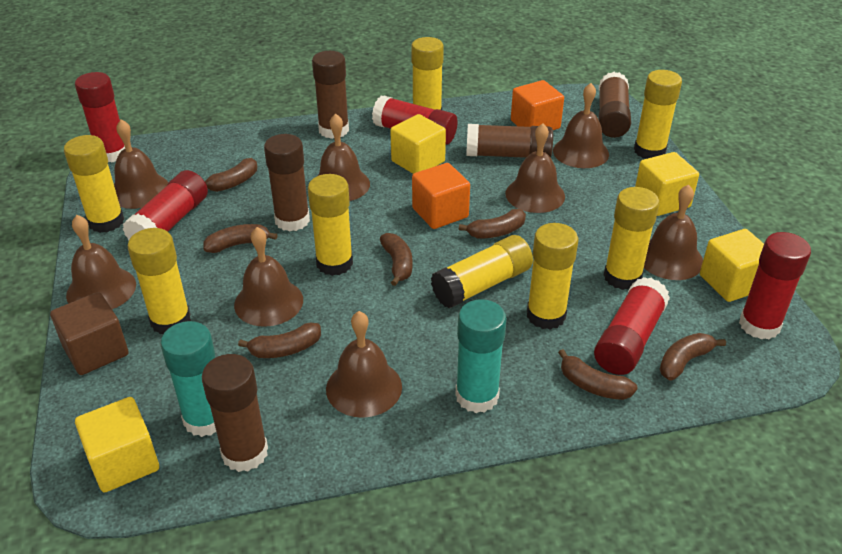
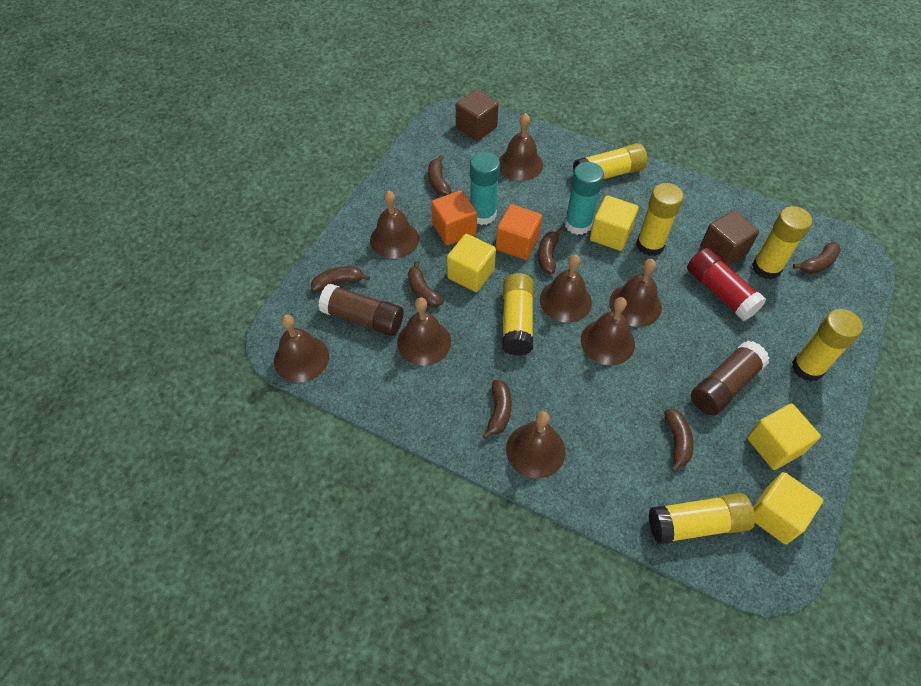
brown cube: [50,292,129,375] = 1 -> [456,89,499,141] [700,210,759,266] = 2
brown glue stick: [202,354,268,472] [264,134,310,232] [312,51,349,139] [466,124,553,158] [599,72,631,138] = 5 -> [318,284,403,336] [691,341,769,416] = 2
red glue stick: [75,72,125,163] [123,170,208,241] [372,95,458,145] [594,277,670,375] [739,232,811,339] = 5 -> [687,248,766,321] = 1
yellow glue stick: [64,135,124,233] [128,228,191,334] [308,174,353,276] [411,37,444,110] [431,235,533,308] [527,223,578,330] [604,187,659,290] [634,70,682,159] = 8 -> [502,273,534,356] [573,143,647,179] [636,183,684,256] [649,493,755,544] [752,206,812,279] [792,309,863,382] = 6

